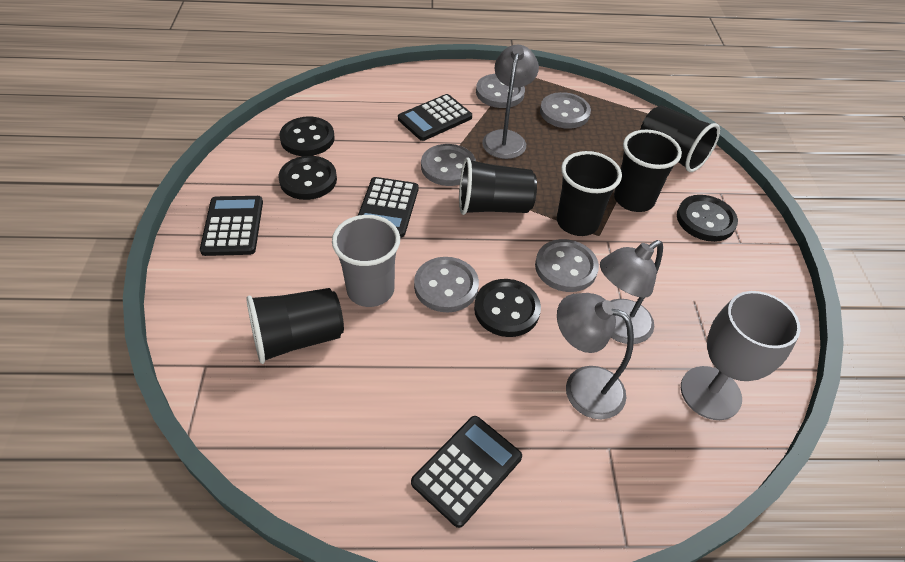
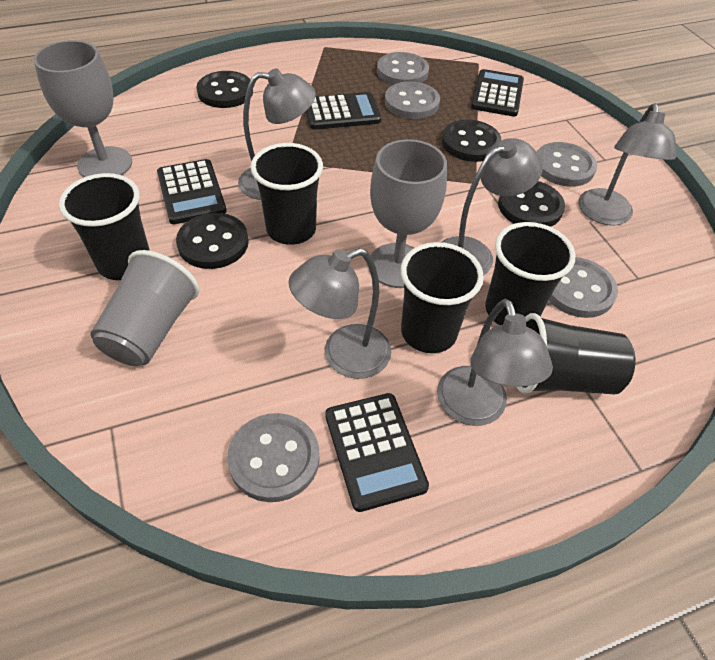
grey goblet: [681,291,801,420] = 1 -> [34,40,132,177] [369,139,447,288] = 2
grey lamp: [482,45,539,159] [557,293,634,419] [600,240,663,344] = 3 -> [238,68,316,200] [289,248,391,379] [437,299,553,426] [442,138,543,275] [578,103,676,225] = 5

